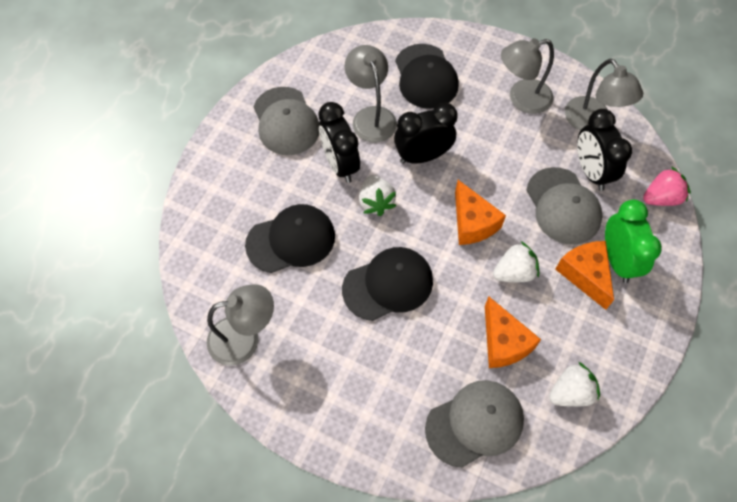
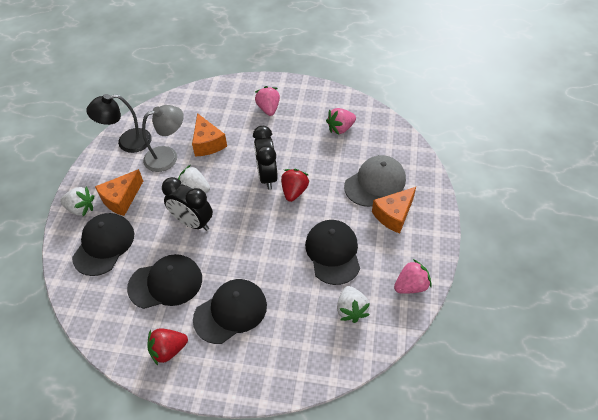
black cap: [245,204,335,273] [342,247,433,321] [395,44,459,109] = 3 -> [72,213,134,276] [127,254,202,309] [193,279,267,344] [305,220,360,285] = 4
black clock: [318,102,360,183] [394,103,458,164] [577,109,632,191] = 3 -> [162,177,213,231] [253,126,278,190] = 2
black lamp: none = 0 -> [86,94,152,153] = 1
green clock: [605,200,662,283] = 1 -> none = 0
grey cap: [253,87,319,155] [425,380,524,468] [526,167,602,245] = 3 -> [344,155,406,207] = 1
grey lamp: [207,284,274,366] [345,45,397,143] [501,38,554,114] [565,59,643,130] = 4 -> [142,105,184,172] = 1
pink strawberry: [643,166,691,206] = 1 -> [255,86,280,116] [326,108,356,135] [394,259,432,294] = 3
red strawberry: none = 0 -> [147,328,188,365] [281,169,309,202] = 2

